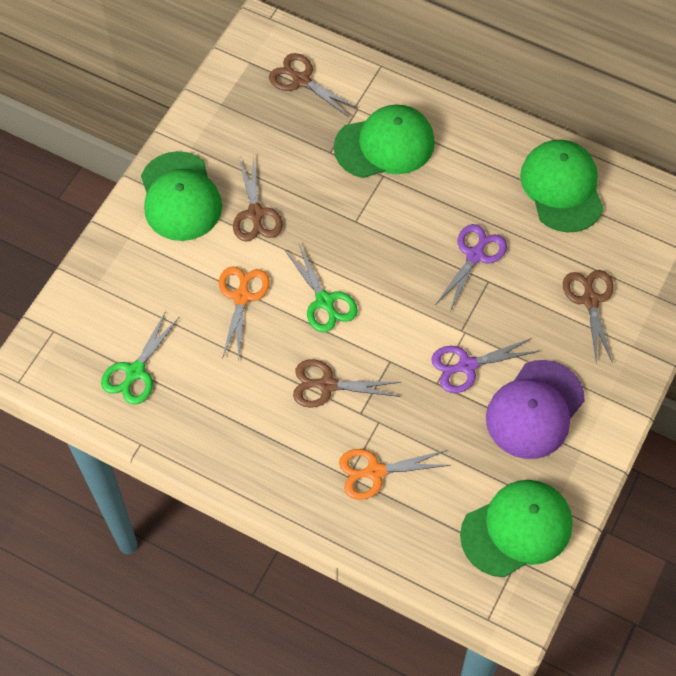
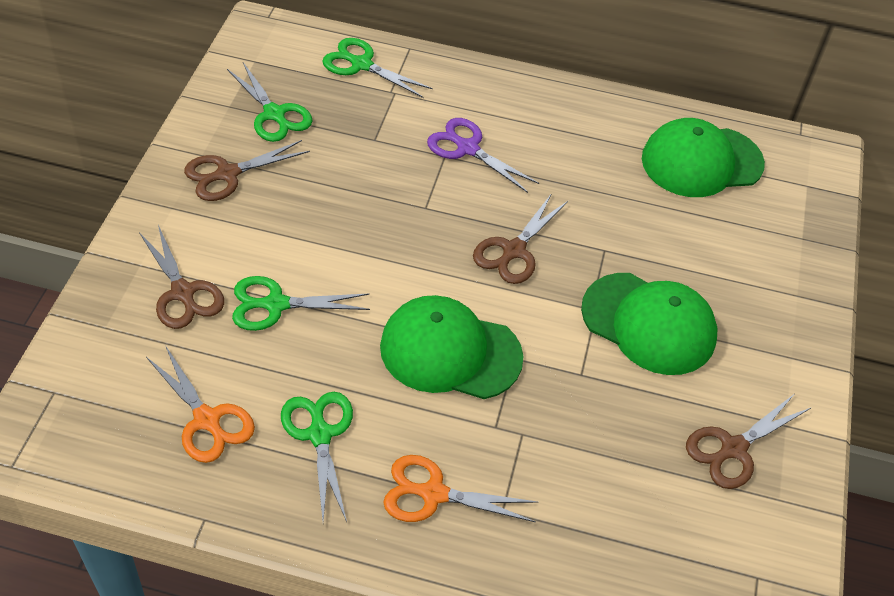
green cap: [141,151,222,241] [334,105,435,178] [460,480,572,577] [520,140,604,233] = 4 -> [380,295,524,399] [581,273,717,375] [642,118,765,197] = 3
green scissors: [101,311,180,405] [285,242,358,332] = 2 -> [227,62,313,142] [232,276,370,331] [281,392,353,522] [322,38,433,98] = 4
purple cap: [486,360,585,459] = 1 -> none = 0
purple scissors: [431,338,539,393] [436,224,507,311] = 2 -> [427,118,539,193] = 1

